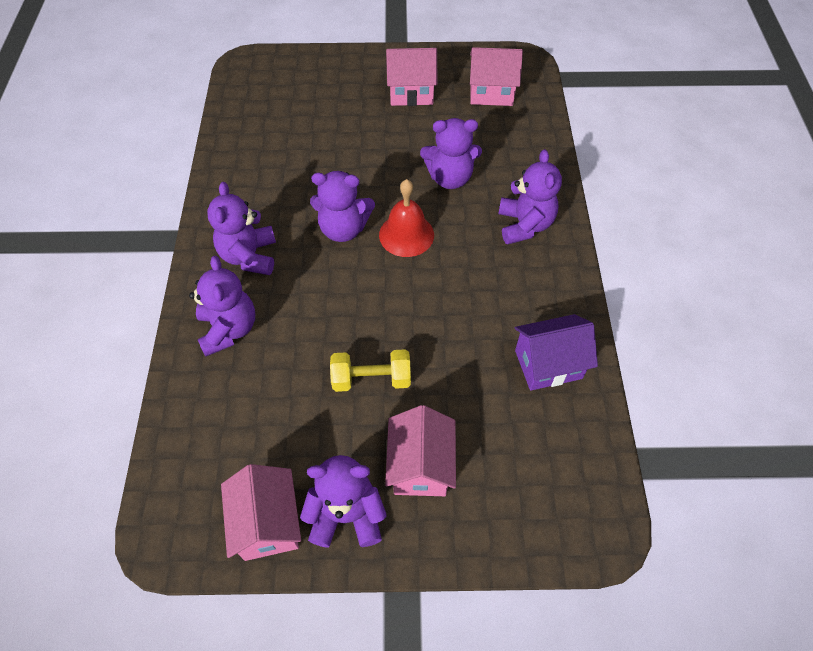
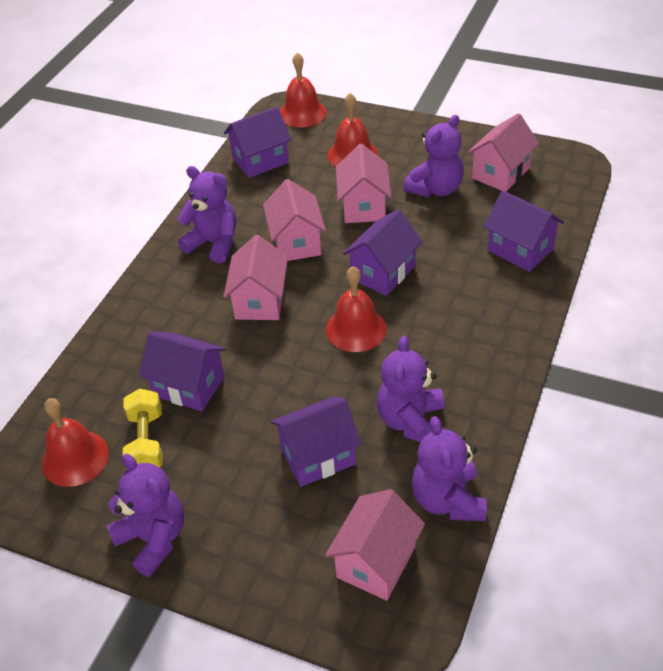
pink house: [221,464,301,561] [385,405,456,496] [386,48,438,106] [470,47,523,106] = 4 -> [223,235,288,320] [263,179,326,261] [325,489,425,601] [336,144,391,223] [467,113,539,192] = 5
purple house: [515,314,598,391] = 1 -> [139,332,226,411] [224,106,291,178] [271,397,362,487] [343,209,423,296] [483,191,564,272] = 5
purple teddy bear: [189,256,255,357] [207,182,276,275] [300,455,387,548] [310,171,375,242] [420,118,482,189] [498,149,562,245] = 6 -> [107,454,184,577] [177,166,236,263] [377,336,444,442] [404,115,464,197] [412,416,487,521] = 5
red bell: [379,179,434,257] = 1 -> [41,398,109,487] [280,52,327,127] [326,266,387,352] [328,93,378,167] = 4

